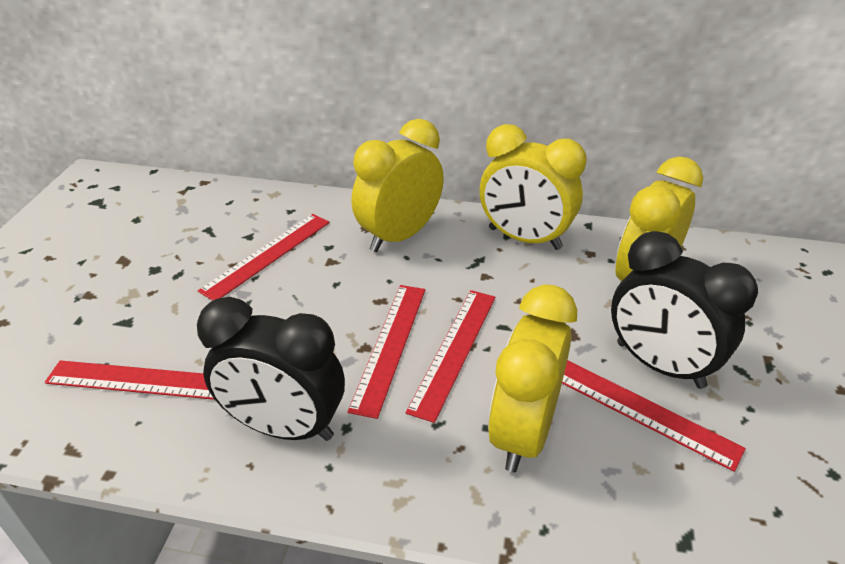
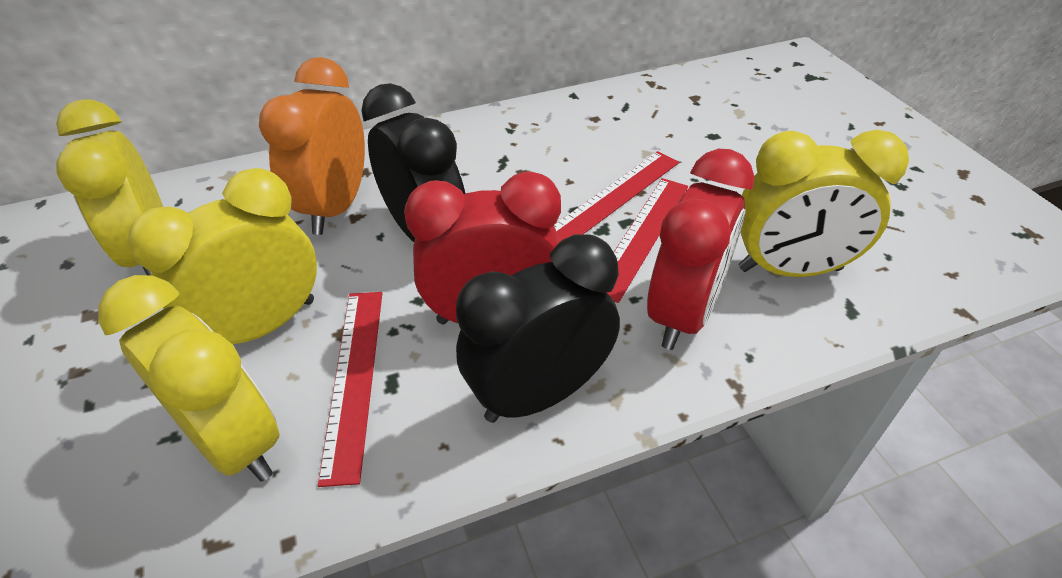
orange clock: none = 0 -> [259,57,365,235] = 1
red clock: none = 0 -> [404,171,561,324] [647,149,754,350] = 2
red ruler: [45,360,215,400] [198,214,330,301] [348,285,425,419] [406,290,496,423] [562,360,746,472] = 5 -> [318,292,382,487] [554,151,679,242] [607,178,688,303] = 3

